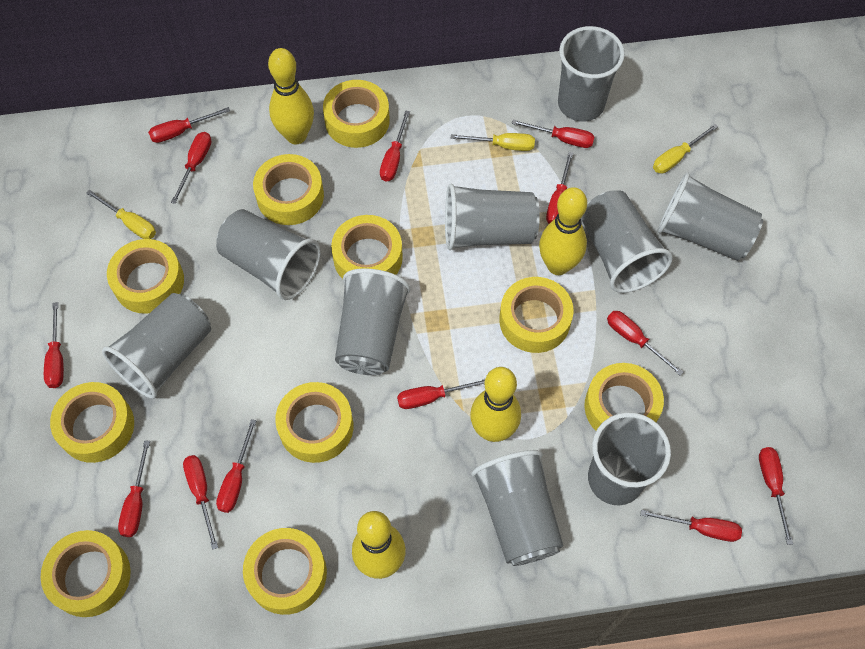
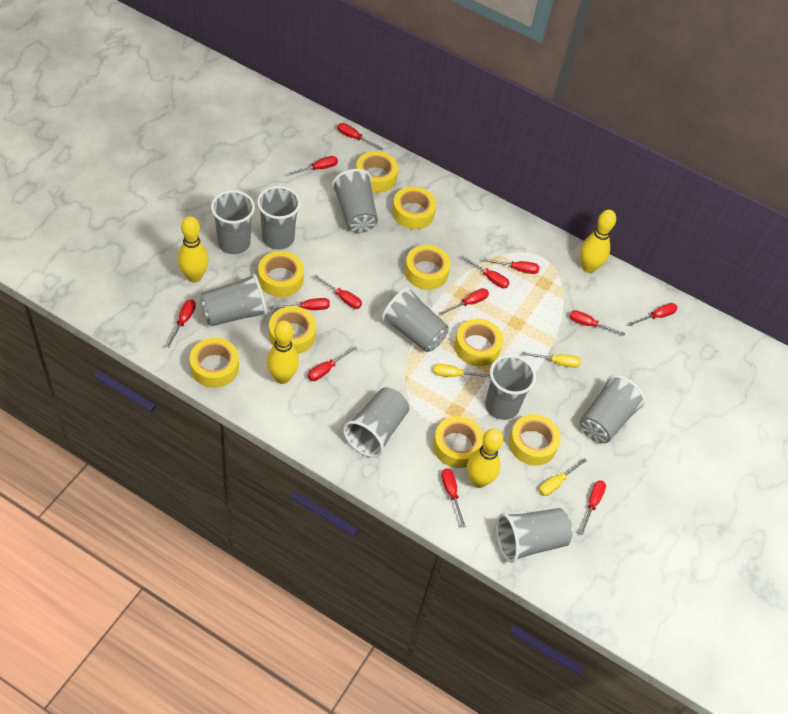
yellow tape: [41,530,131,617] [50,382,134,463] [107,239,184,314] [243,528,327,615] [253,154,324,225] [275,382,353,463] [323,80,390,148] [331,215,403,279] [499,277,574,353] [584,363,664,431] = 10 -> [190,338,239,388] [258,251,304,297] [269,306,316,354] [356,151,398,193] [392,186,436,229] [405,245,451,290] [433,416,484,468] [455,319,503,366] [509,414,561,466] = 9

